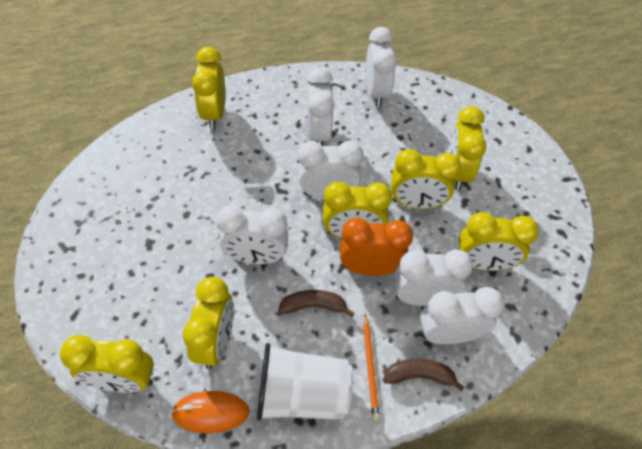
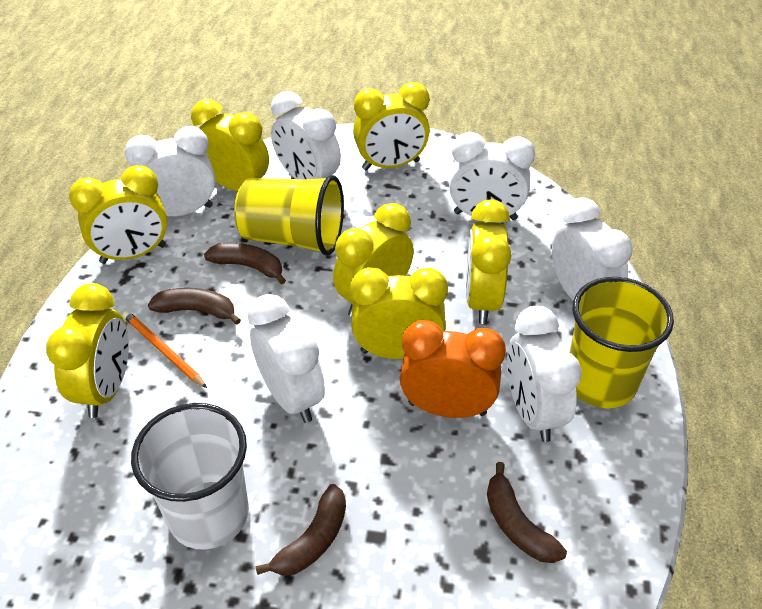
brown banana: [278,290,354,317] [383,359,464,391] = 2 -> [148,288,241,325] [204,243,286,284] [255,484,346,576] [487,462,567,563] = 4
orange mouse: [171,391,250,433] = 1 -> none = 0
yellow cup: none = 0 -> [234,175,344,256] [570,277,674,408] = 2

